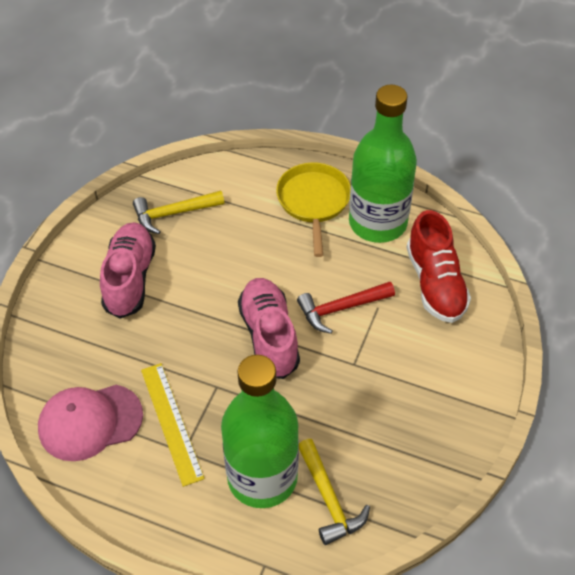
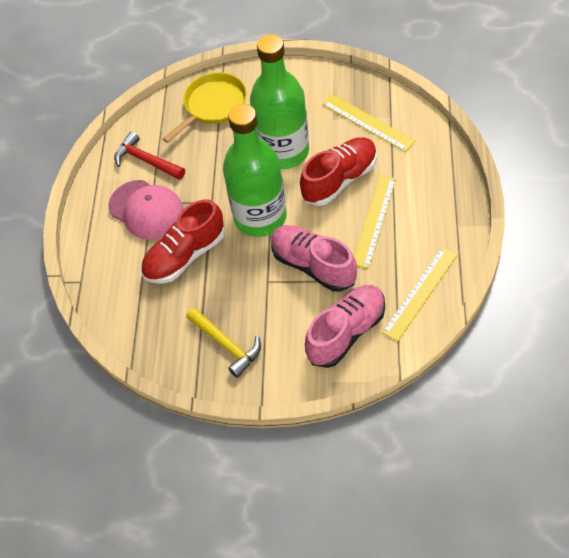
red shoe: [407,210,471,323] = 1 -> [141,199,225,284] [300,137,377,206] = 2
yellow hammer: [133,190,224,234] [299,439,370,545] = 2 -> [186,307,261,378] = 1
yellow ruler: [141,363,205,487] = 1 -> [322,94,415,152] [354,175,396,269] [382,247,458,342] = 3

